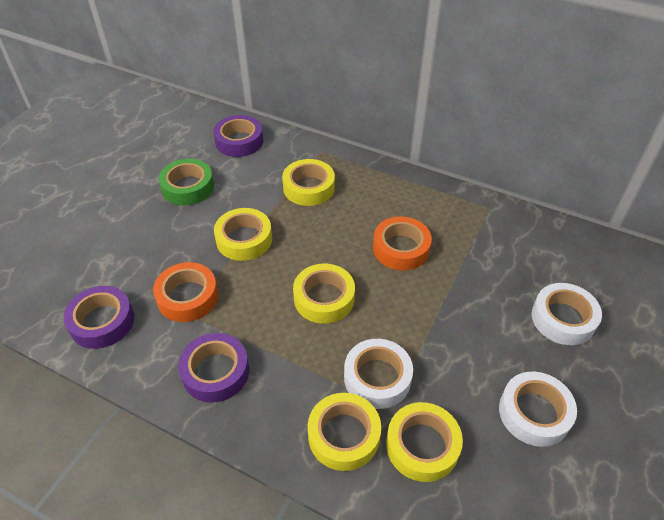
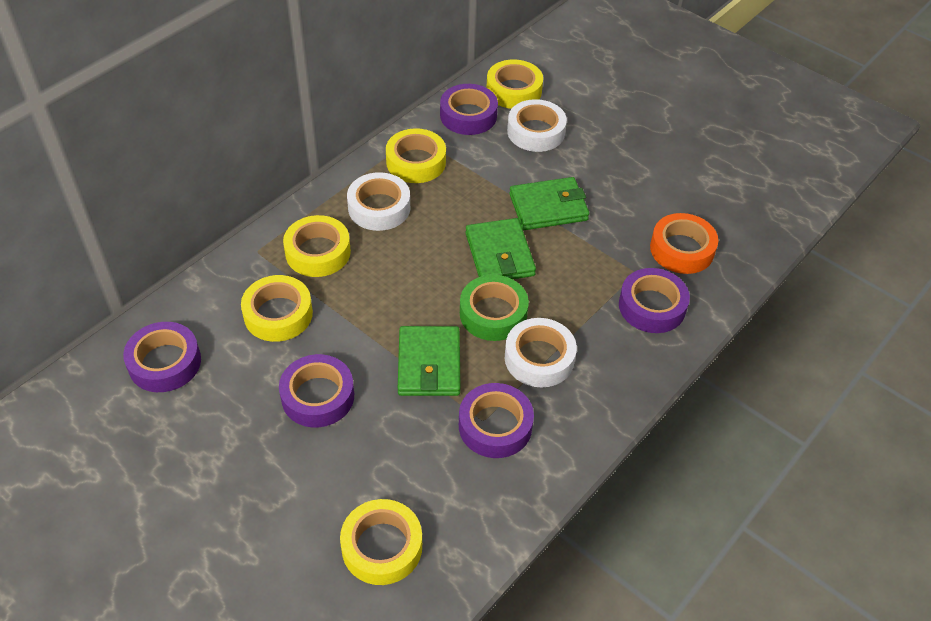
green wallet: none = 0 -> [398,326,461,396] [466,218,536,279] [509,177,589,230] = 3
orange tape: [153,262,218,322] [373,217,432,270] = 2 -> [650,213,719,274] = 1
purple tape: [63,286,134,349] [178,333,249,403] [213,115,263,157] = 3 -> [123,322,201,392] [279,354,354,427] [440,84,498,135] [459,383,534,458] [619,268,690,333] = 5

